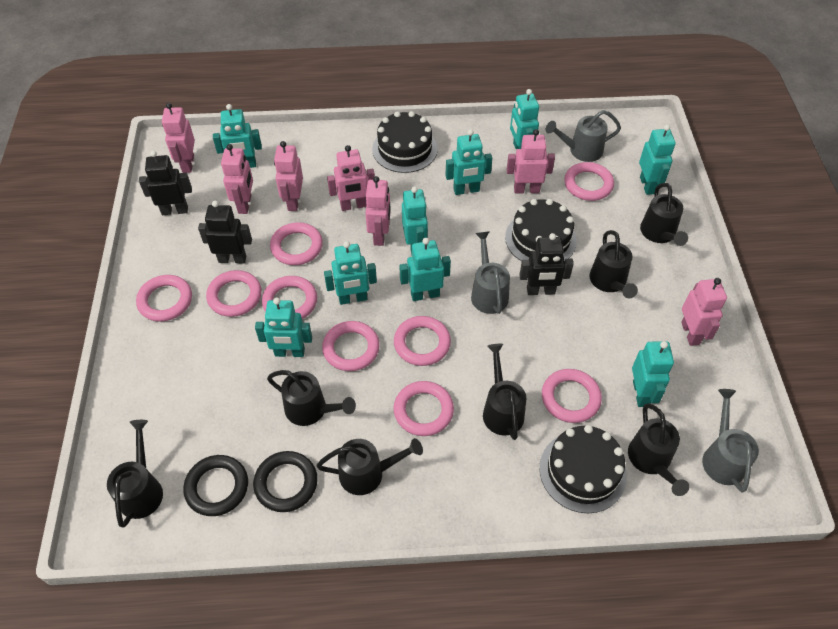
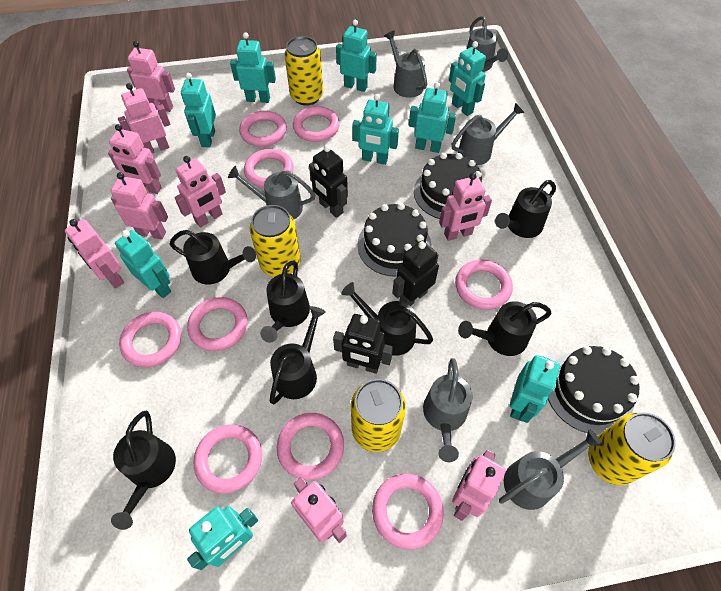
black ring: [183,455,248,516] [253,451,318,512] = 2 -> none = 0
grey watering can: [471,231,510,314] [546,110,621,162] [702,389,759,492] = 3 -> [228,166,315,219] [384,30,427,98] [423,358,473,462] [452,103,524,165] [467,16,508,72] [499,429,603,510] = 6
pink robot: [162,103,195,173] [221,144,253,214] [274,141,303,211] [327,145,375,211] [365,176,391,246] [507,129,555,193] [681,278,727,346] = 7 -> [65,219,124,289] [108,124,162,194] [111,172,168,240] [118,83,171,153] [127,41,175,112] [174,156,226,227] [291,477,347,543] [439,173,492,241] [452,450,506,521] = 9
yellow can: none = 0 -> [250,205,301,277] [284,36,323,106] [351,379,406,452] [588,412,676,485] = 4

